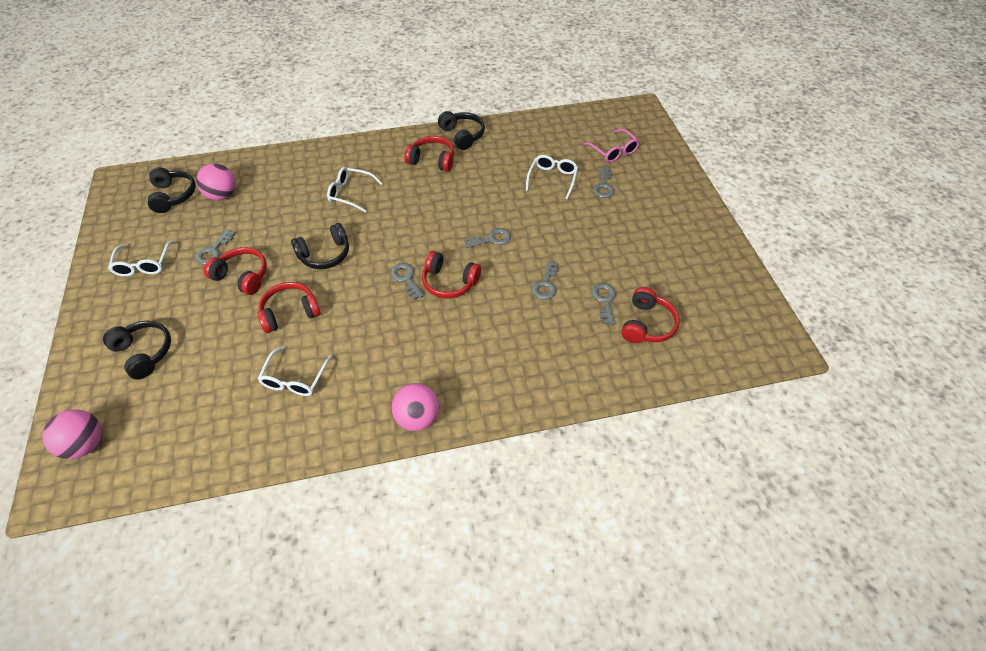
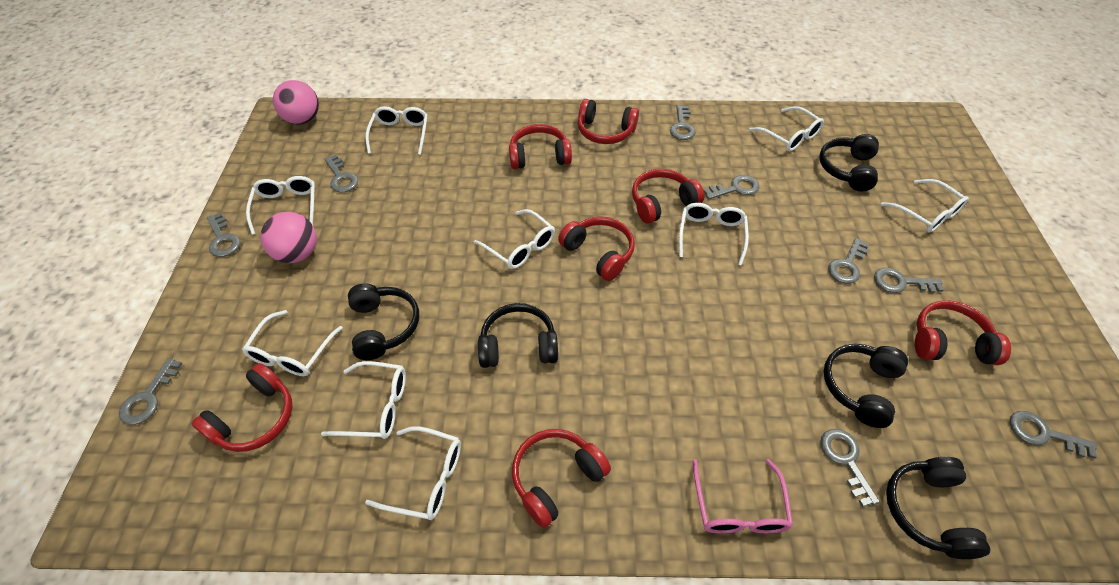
black headphones: [103,321,171,379] [148,167,196,213] [291,223,349,269] [438,111,485,150] = 4 -> [348,284,419,360] [478,303,558,368] [819,134,879,192] [823,344,908,428] [886,457,990,559] = 5
grey key: [195,230,235,265] [391,263,424,300] [464,228,511,248] [532,261,559,300] [592,283,616,324] [593,167,615,198] = 6 -> [119,358,182,425] [207,213,240,257] [324,155,358,192] [670,105,695,140] [704,175,759,199] [821,429,880,507] [828,238,869,284] [874,268,944,293] [1010,411,1097,459] = 9
pink ball: [42,409,102,459] [196,163,236,200] [391,383,439,431] = 3 -> [261,212,317,263] [273,80,319,125] = 2
red headphones: [204,247,267,295] [257,282,321,333] [405,136,455,172] [422,251,481,298] [621,287,680,343] = 5 -> [191,363,293,452] [509,124,572,169] [512,429,611,528] [558,216,635,281] [578,99,639,144] [632,169,704,224] [915,301,1011,365] = 7
white glasses: [108,241,173,276] [258,346,332,396] [327,167,383,213] [526,155,578,199] = 4 -> [242,310,343,376] [246,176,315,235] [321,361,406,439] [365,106,428,155] [365,426,461,520] [474,209,555,269] [679,203,749,266] [749,106,824,151] [881,179,969,232] = 9

